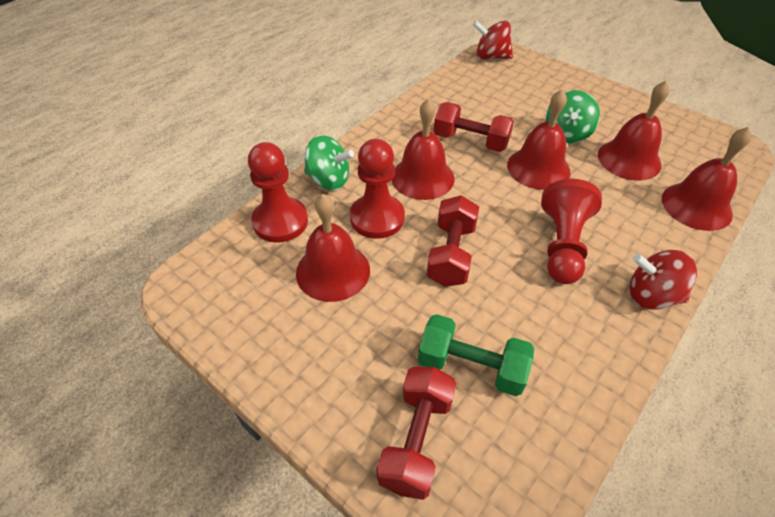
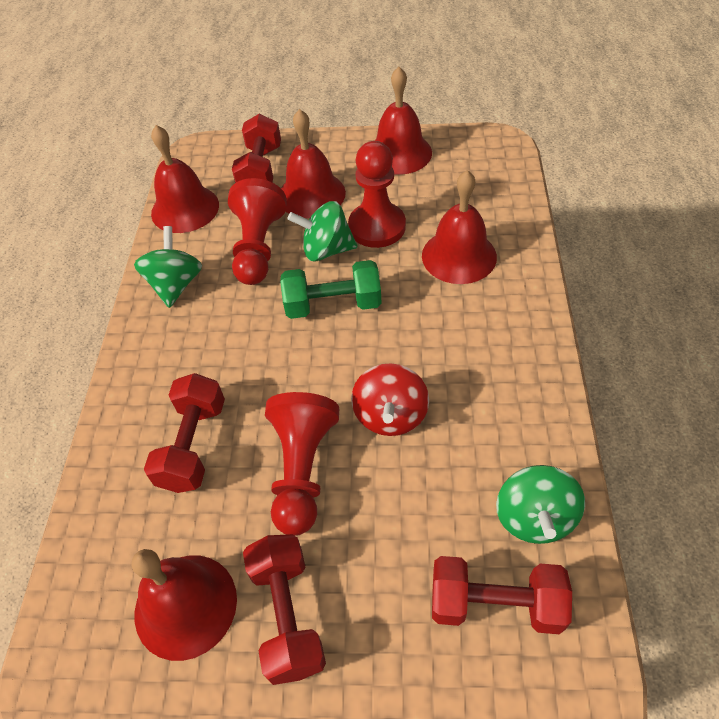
green spinning top: [304,135,354,190] [546,90,600,143] = 2 -> [134,226,202,308] [288,201,358,261] [496,465,585,544] = 3
red dumbbell: [377,367,457,500] [427,195,479,287] [434,102,514,152] = 3 -> [144,373,225,493] [232,114,281,183] [243,534,326,685] [432,556,572,634] = 4
red spinning top: [473,20,513,59] [630,250,697,310] = 2 -> [351,363,429,436] = 1

